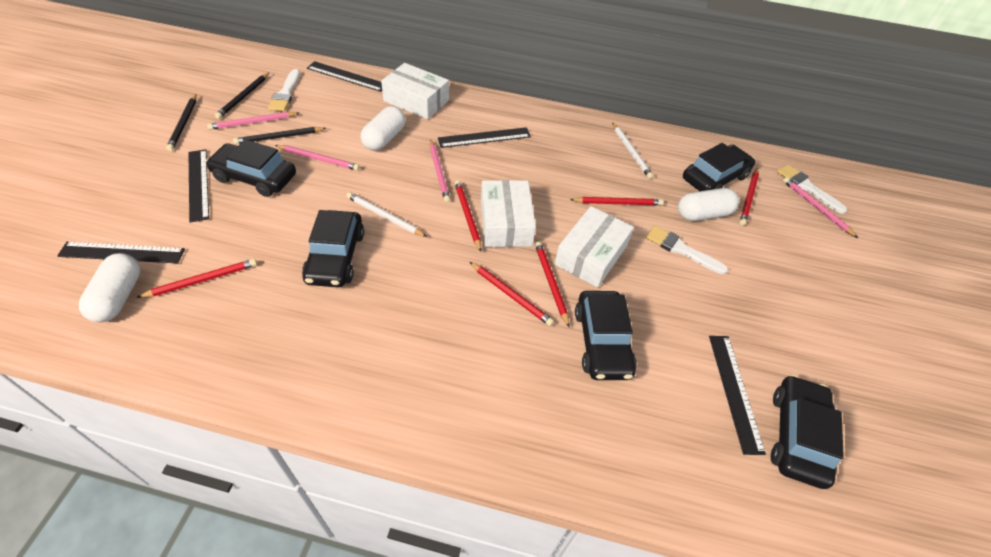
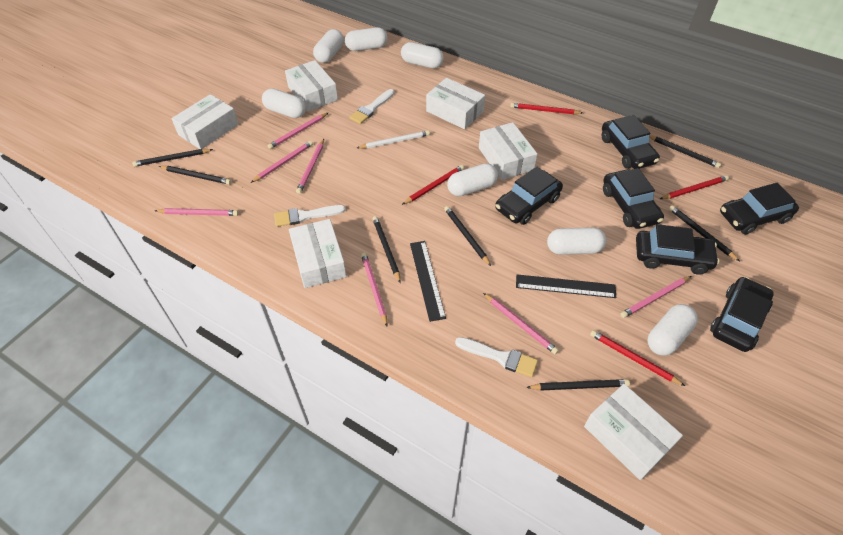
black car: [206,139,296,197] [302,210,364,287] [575,291,637,380] [683,143,755,191] [771,375,844,489] = 5 -> [495,167,563,225] [602,115,660,169] [603,168,664,229] [636,224,719,275] [710,277,774,352] [720,183,799,235] = 6
black pencil: [166,94,197,151] [215,72,270,119] [233,127,326,144] = 3 -> [132,149,213,167] [159,166,231,185] [372,216,401,283] [444,206,491,266] [526,379,630,391] [650,135,721,168] [669,205,740,261] = 7
black ruler: [57,242,185,263] [188,149,209,223] [307,61,382,92] [438,127,531,148] [709,336,766,455] = 5 -> [410,241,446,322] [516,274,616,298] = 2
pink pencil: [207,112,299,130] [275,145,360,171] [430,140,450,202] [783,177,858,238] = 4 -> [155,208,239,216] [251,141,313,183] [268,113,328,149] [296,139,324,194] [361,253,388,326] [483,293,559,354] [620,276,691,318] = 7
red pencil: [136,259,257,298] [454,180,481,252] [470,262,554,326] [535,241,569,327] [570,197,663,205] [740,168,759,225] = 6 -> [402,165,464,205] [510,103,583,114] [590,330,685,386] [660,175,729,199] = 4
white box: [381,63,449,119] [481,180,536,247] [555,206,634,287] = 3 -> [171,94,239,149] [285,60,338,111] [289,219,347,288] [426,78,485,129] [479,122,537,180] [584,384,683,480] = 6
white capsule: [79,253,140,322] [360,106,405,151] [678,188,739,221] = 3 -> [262,88,306,118] [313,29,344,63] [345,27,388,51] [401,42,444,68] [447,163,498,196] [547,227,606,255] [648,304,698,356] = 7
white pencil: [346,192,427,237] [612,122,653,179] = 2 -> [357,130,430,148] = 1

